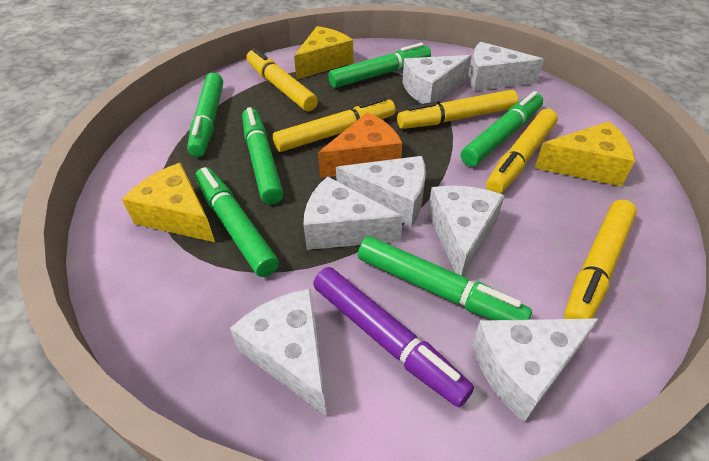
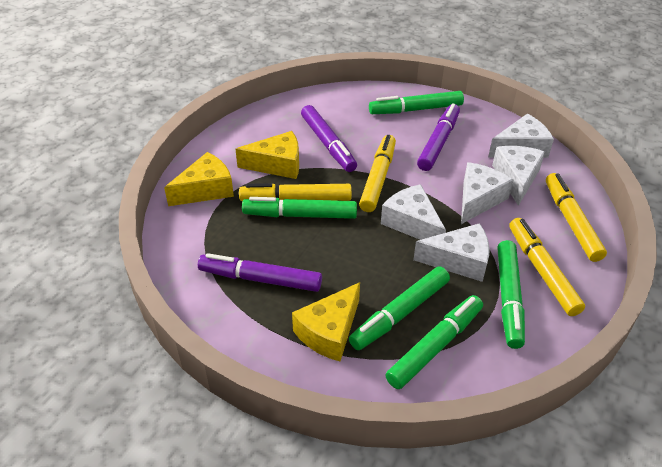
green marker: [187,73,223,157] [195,167,279,277] [242,107,283,204] [328,43,431,88] [358,236,532,320] [461,91,543,166] = 6 -> [242,197,357,219] [349,266,450,350] [369,91,464,114] [385,295,483,389] [497,240,525,349] = 5
orange cheese: [318,112,402,178] = 1 -> none = 0
purple marker: [313,267,474,407] = 1 -> [198,253,322,292] [301,105,357,172] [417,103,460,171] = 3
white cheese: [230,289,327,416] [304,176,403,250] [336,156,426,227] [402,55,472,104] [428,186,505,276] [470,42,544,91] [472,318,600,422] = 7 -> [381,184,446,240] [413,223,489,282] [461,162,513,224] [488,114,554,158] [492,146,545,206] = 5
yellow marker: [247,48,318,112] [273,97,396,152] [397,90,518,129] [486,109,558,194] [564,200,637,319] = 5 -> [239,183,352,201] [359,135,396,212] [509,218,585,316] [546,173,607,262] = 4

